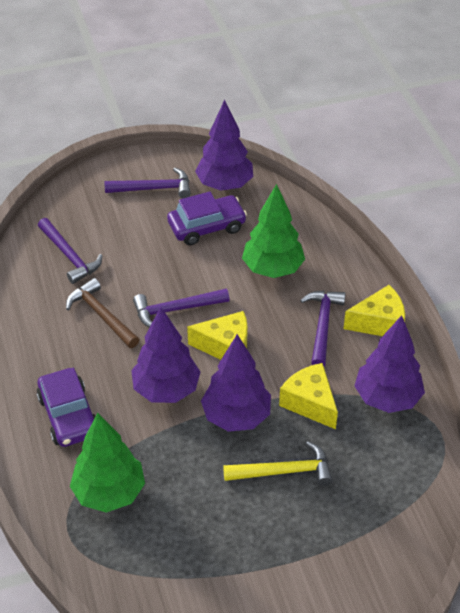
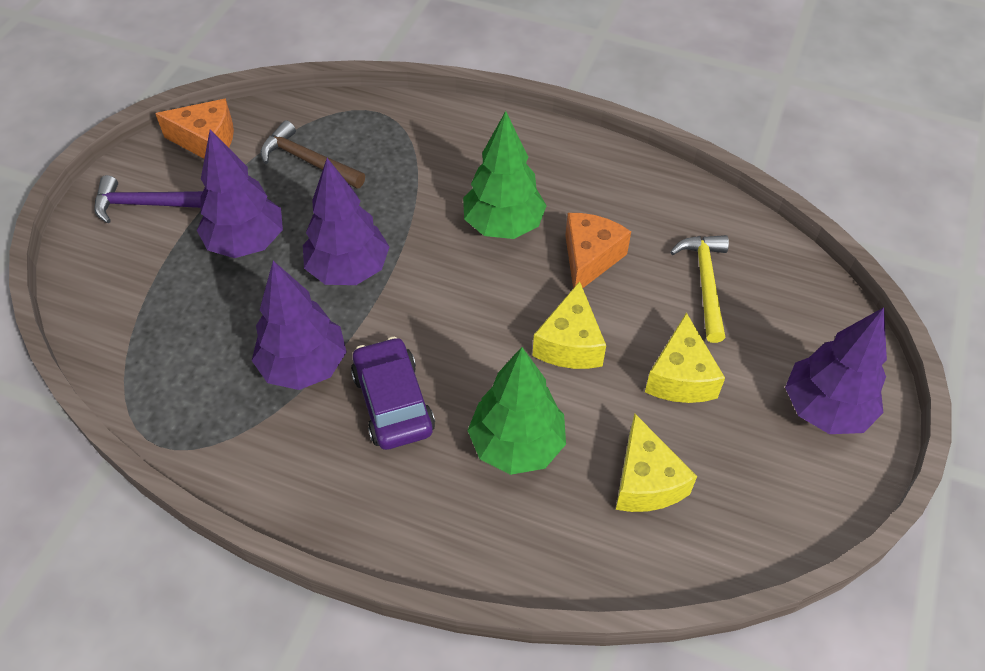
orange cheese: none = 0 -> [155,99,234,159] [565,213,631,288] = 2
purple car: [36,368,96,447] [167,192,247,245] = 2 -> [351,337,435,450] = 1
purple hammer: [38,218,102,284] [105,167,191,198] [133,288,230,327] [300,291,346,366] = 4 -> [94,175,203,223] = 1

